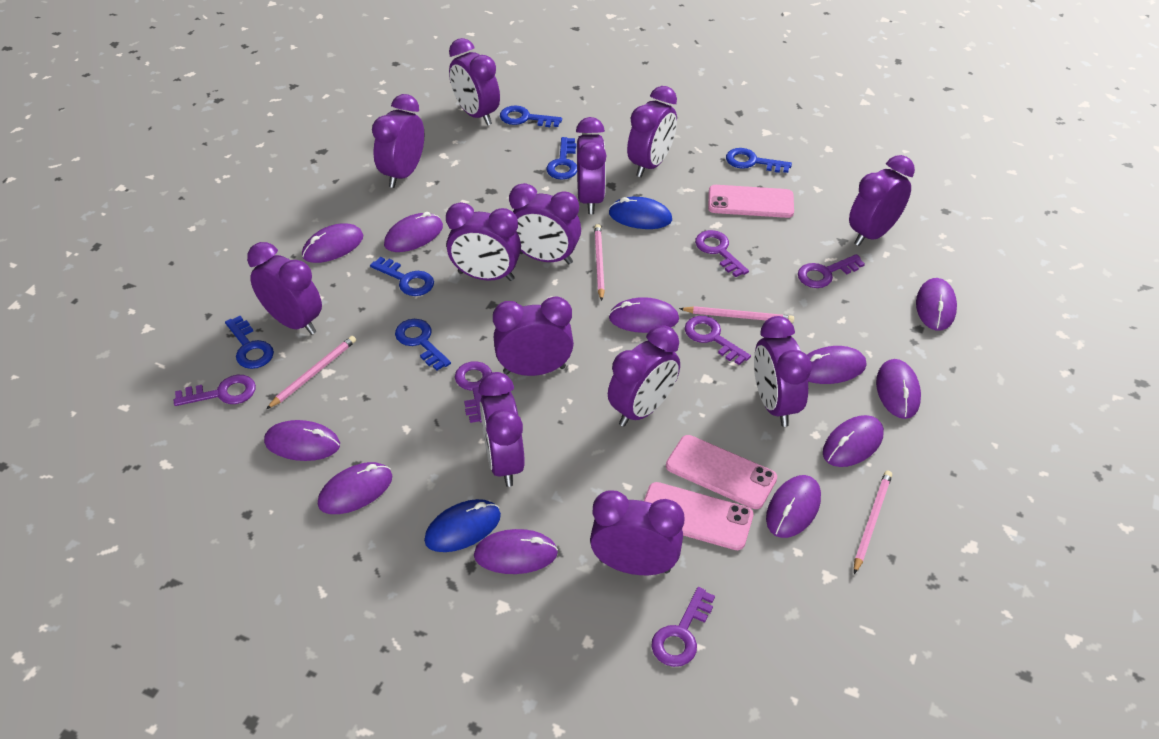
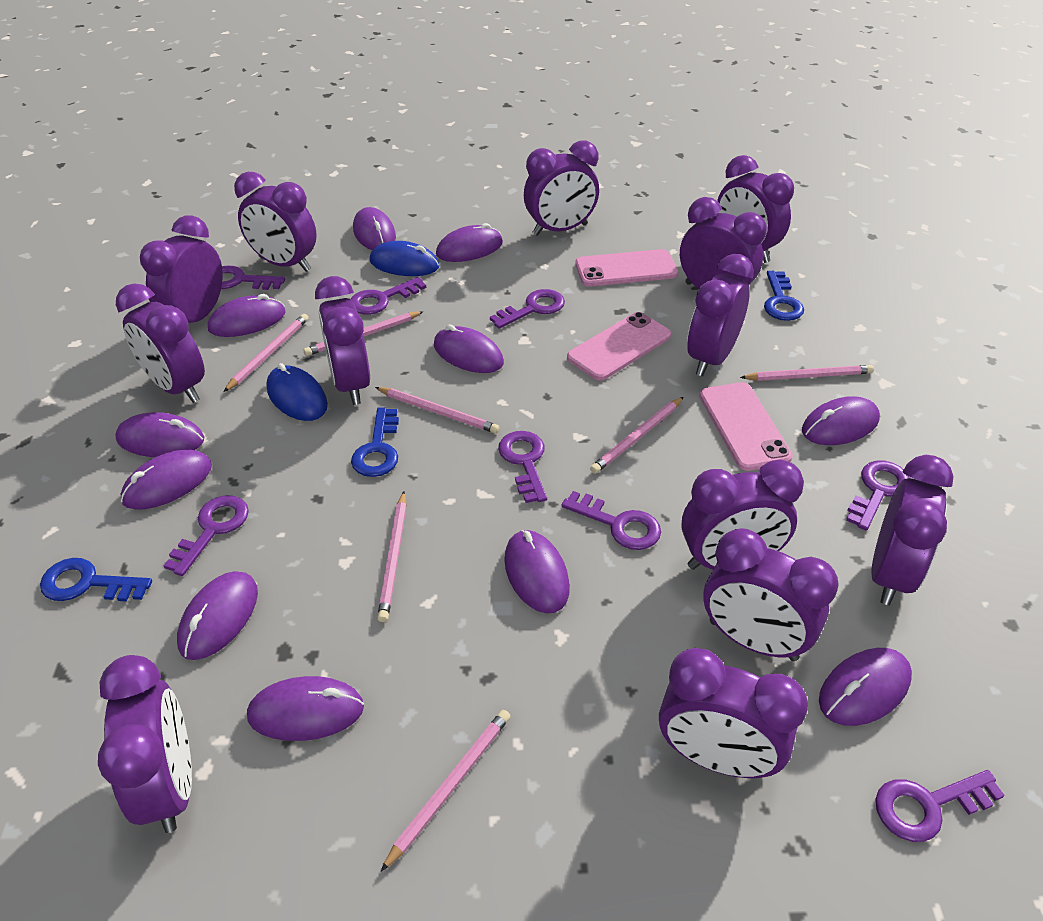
blue key: [225,316,274,369] [370,257,434,296] [395,319,451,371] [500,106,562,127] [546,137,577,180] [726,148,792,173] = 6 -> [40,558,152,602] [351,407,399,477] [764,271,804,321] = 3
pink pencil: [266,336,356,409] [594,224,605,301] [679,306,794,323] [854,470,892,574] = 4 -> [224,314,309,392] [303,311,424,356] [375,387,500,434] [377,491,407,622] [380,710,511,872] [590,397,683,474] [740,365,874,381] = 7
purple key: [174,375,256,406] [455,361,492,423] [651,587,715,667] [685,316,751,365] [695,230,749,277] [798,254,865,288] = 6 -> [164,495,249,576] [221,265,285,290] [351,277,426,315] [490,289,565,329] [498,431,547,503] [561,491,661,550] [846,460,910,531] [875,770,1005,842] = 8

